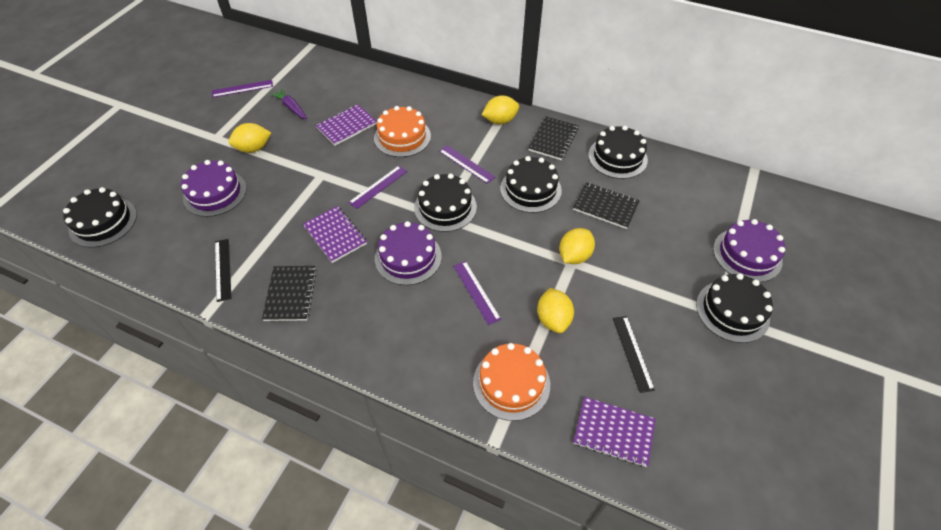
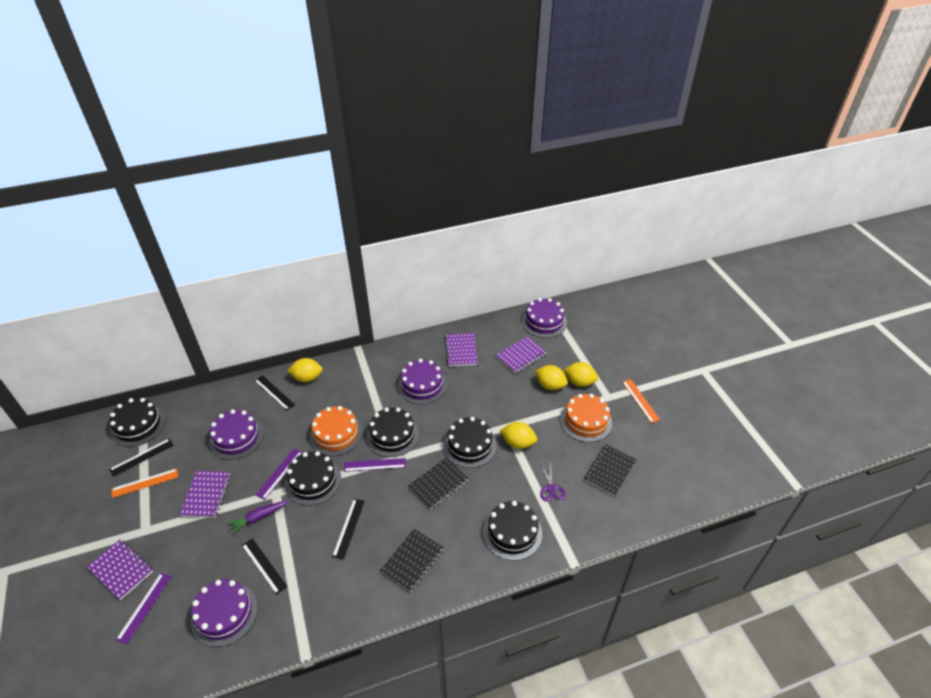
black ruler: [215,239,232,302] [613,316,655,393] = 2 -> [109,438,174,477] [242,538,287,595] [254,375,295,410] [332,499,365,560] = 4
orange ruler: none = 0 -> [111,468,178,498] [622,379,660,423] = 2
purple cake: [181,160,247,217] [375,221,442,285] [713,219,785,282] = 3 -> [191,579,258,647] [209,409,264,460] [398,359,447,404] [522,298,567,338] = 4
purple notebook: [303,206,367,263] [316,104,377,146] [574,397,656,467] = 3 -> [87,539,153,600] [180,471,231,518] [445,333,478,367] [496,336,547,373] = 4
purple ruler: [212,80,273,98] [348,166,407,209] [439,145,495,184] [453,261,501,325] = 4 -> [116,573,172,644] [256,449,303,500] [344,458,406,472] = 3
purple scissors: none = 0 -> [540,461,566,501] = 1

